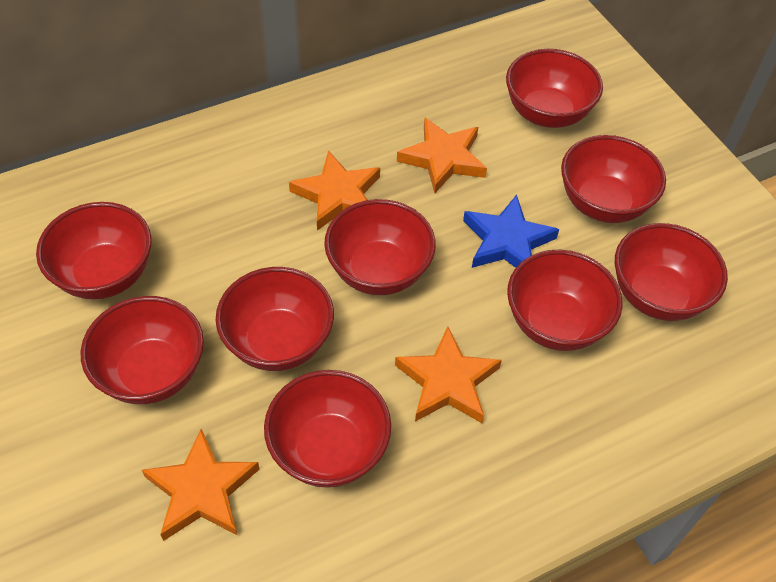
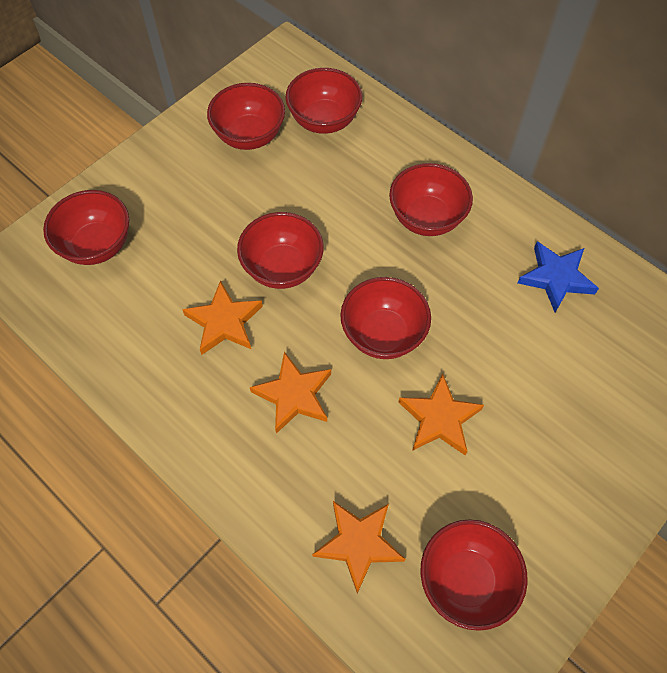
red bowl: [36,202,152,299] [81,296,204,404] [216,267,334,371] [264,370,391,488] [324,199,436,295] [506,49,603,128] [507,250,623,351] [561,135,666,223] [615,223,728,321] = 9 -> [43,190,129,265] [207,83,285,150] [237,212,324,289] [285,68,362,134] [340,277,431,359] [389,163,473,236] [420,519,528,631] = 7

